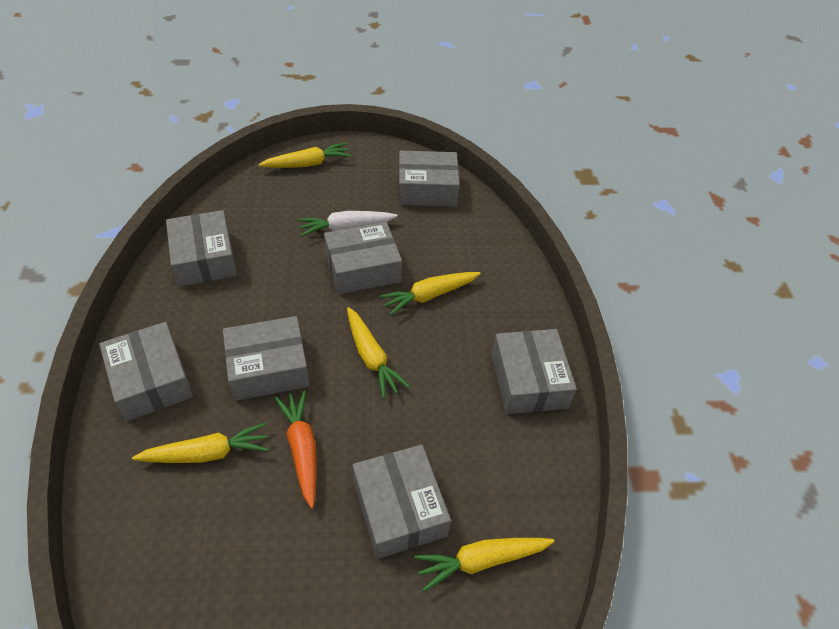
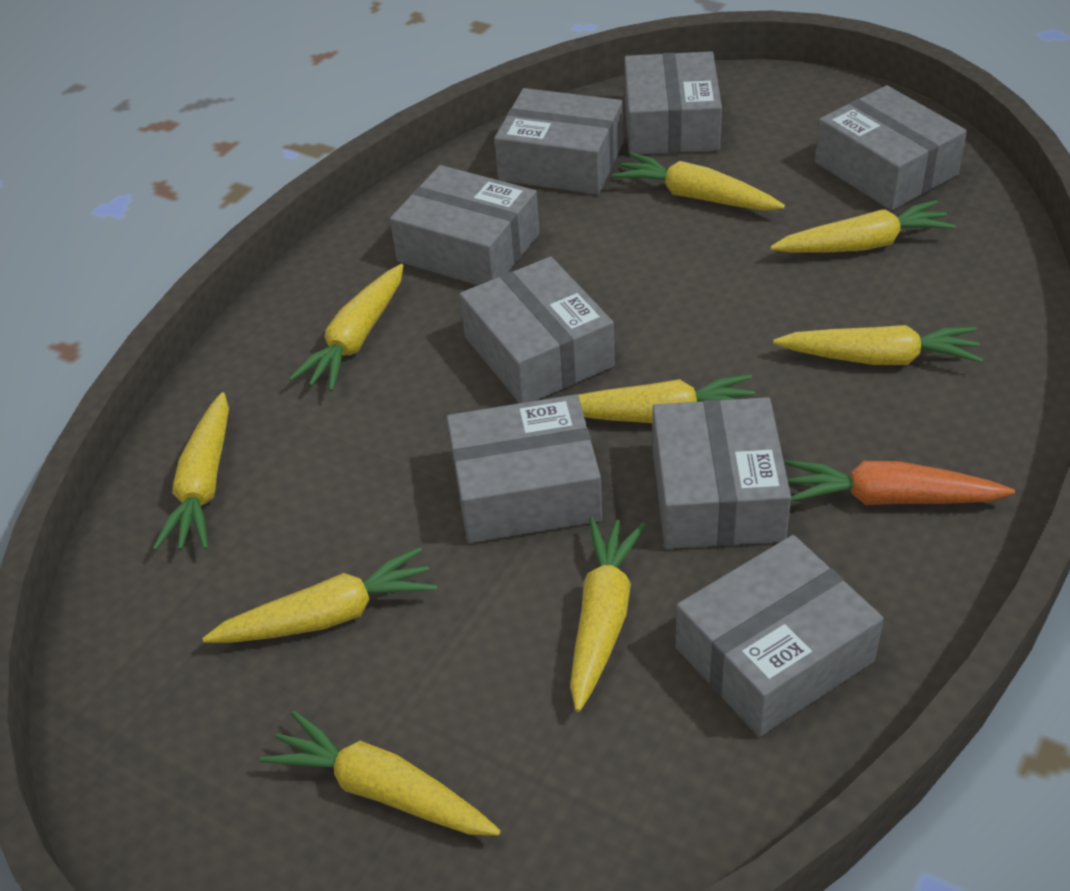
grey box: [99,322,193,421] [166,210,237,287] [223,316,310,401] [324,222,402,294] [353,445,451,559] [398,151,459,207] [491,329,577,414] = 7 -> [390,165,540,285] [447,394,602,543] [459,257,615,403] [494,88,623,195] [624,51,722,154] [652,397,791,549] [676,535,884,737] [815,85,967,211] = 8
white carrot: [297,211,398,237] = 1 -> none = 0
yellow carrot: [132,422,269,463] [259,143,351,168] [347,307,410,399] [379,272,481,316] [414,538,555,592] = 5 -> [153,392,229,551] [202,547,437,643] [260,711,501,835] [289,264,404,392] [570,517,646,712] [578,374,755,423] [613,152,785,211] [770,200,956,253] [773,325,983,365] = 9

